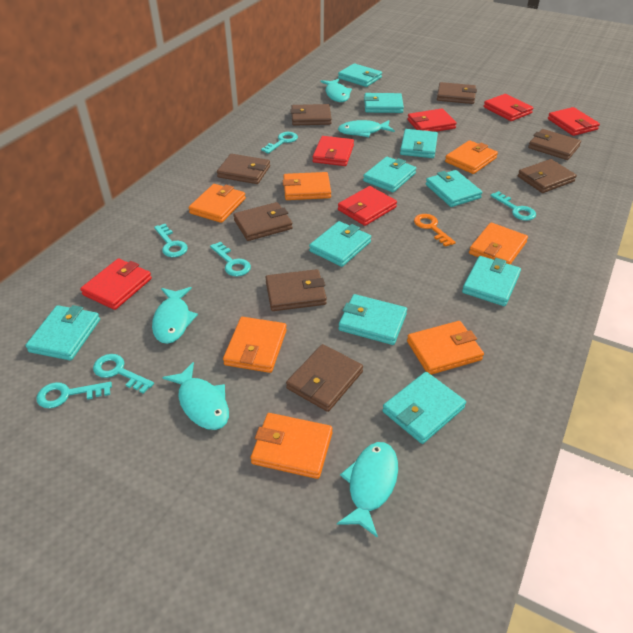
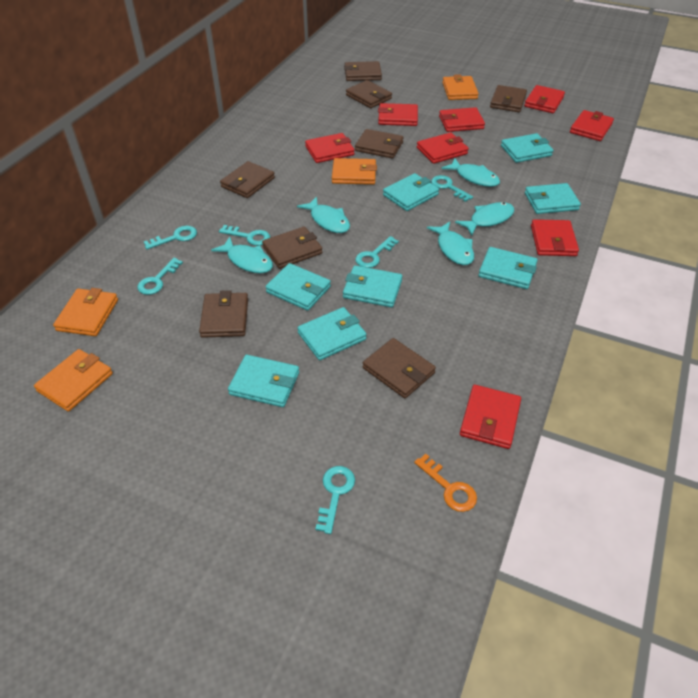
orange wallet: [189,184,246,223] [223,317,287,373] [251,413,333,479] [283,172,331,200] [407,321,484,375] [445,140,498,174] [469,223,528,265] = 7 -> [34,349,113,412] [53,288,118,336] [332,158,377,185] [442,74,479,100] = 4
red wallet: [80,259,152,310] [313,136,354,166] [338,186,397,226] [407,108,457,132] [484,94,533,121] [548,107,600,136] = 6 -> [305,133,354,163] [378,103,418,126] [417,132,469,164] [439,107,485,132] [460,385,521,449] [524,85,565,113] [531,219,579,256] [570,110,614,141] = 8
turquoise wallet: [25,305,100,360] [309,221,371,267] [338,63,382,87] [338,294,407,345] [363,157,416,192] [364,93,404,113] [383,372,466,444] [400,129,438,158] [426,170,482,207] [462,256,521,306] = 10 -> [228,355,299,407] [266,263,331,311] [297,307,367,360] [343,265,402,308] [383,173,439,211] [478,247,538,289] [501,133,554,163] [525,183,581,214] = 8

